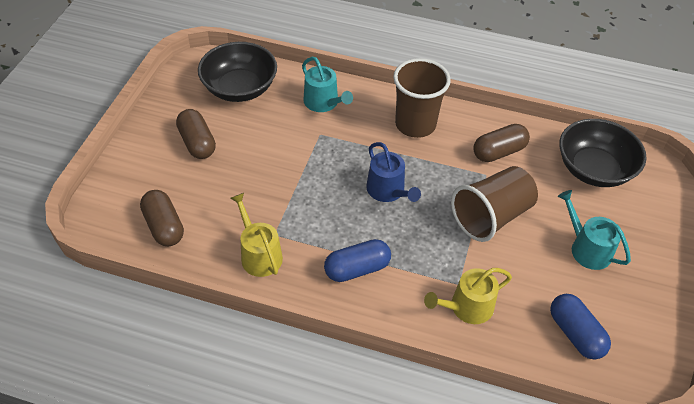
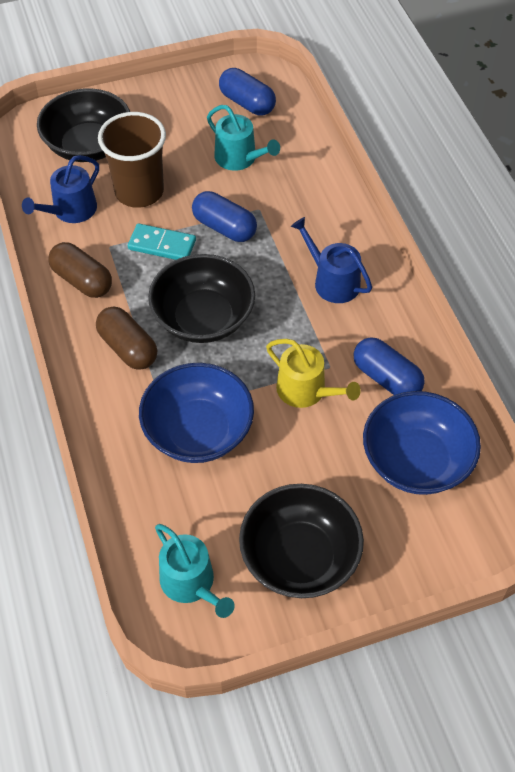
black bowl: [198,42,277,102] [560,119,646,187] = 2 -> [37,88,130,162] [148,254,255,343] [239,484,364,598] = 3
blue bowl: none = 0 -> [139,363,254,463] [363,391,481,495] = 2
blue capsule: [324,239,391,282] [550,294,611,360] = 2 -> [192,191,257,242] [219,68,276,116] [353,337,425,395] = 3
blue watering can: [366,142,421,202] = 1 -> [22,155,99,223] [291,217,372,303] = 2
brown capsule: [140,190,184,246] [176,109,216,159] [473,124,530,162] = 3 -> [48,242,112,298] [96,307,157,370] = 2
brown cup: [393,58,451,138] [451,166,538,242] = 2 -> [98,112,166,208] = 1
turquoise domino: none = 0 -> [128,223,196,260] = 1
yellow watering can: [230,193,283,277] [424,268,512,324] = 2 -> [266,339,361,408] = 1

